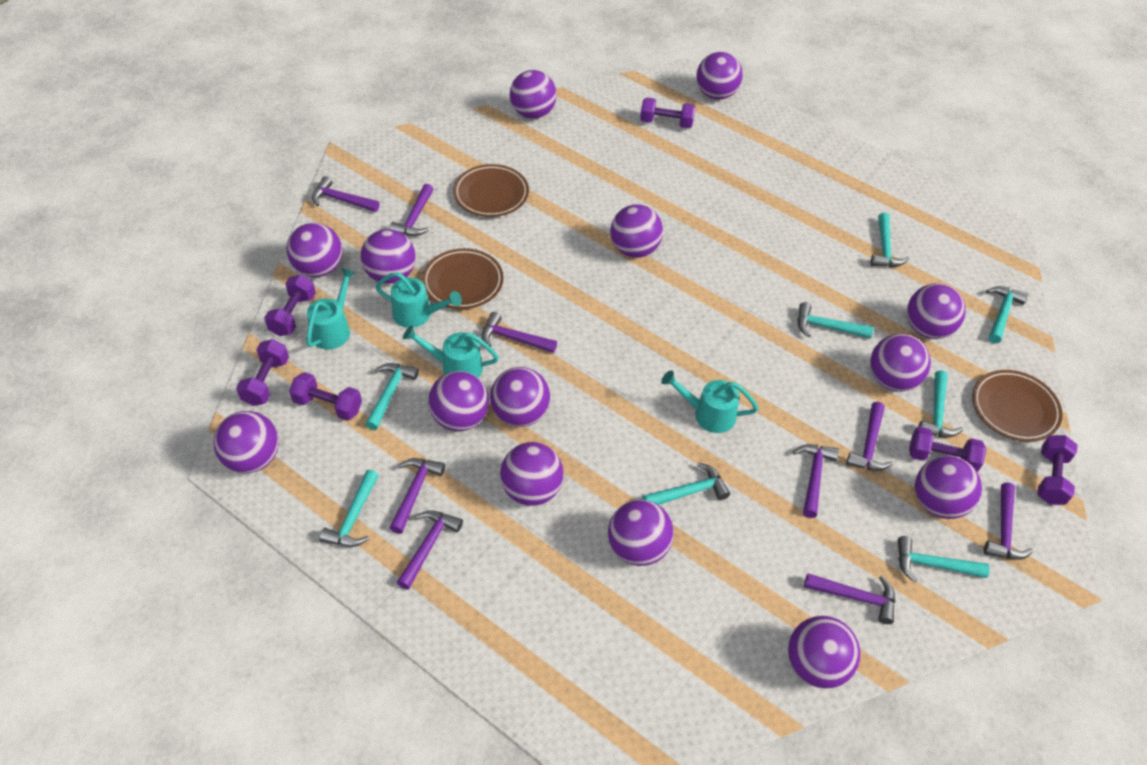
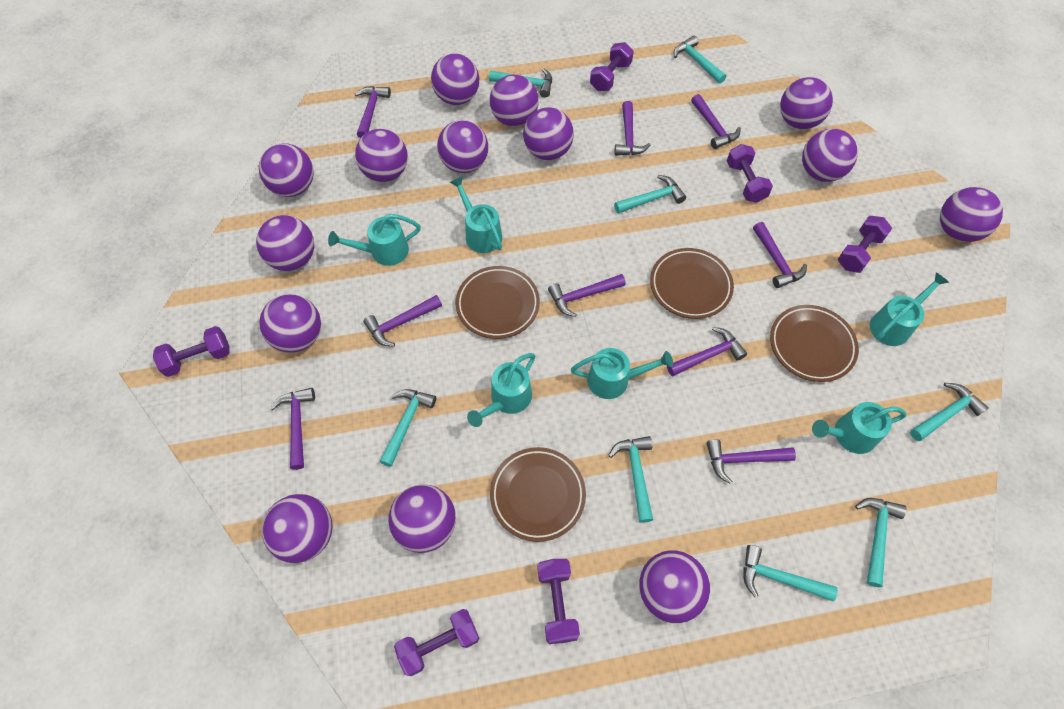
brown plate: [422,248,504,309] [453,164,529,217] [972,370,1063,442] = 3 -> [456,266,540,339] [490,447,586,542] [650,248,734,319] [770,305,859,382] = 4
turquoise watering can: [306,268,356,350] [376,272,462,328] [403,325,499,378] [661,371,759,433] = 4 -> [328,214,421,266] [449,176,502,253] [467,353,535,427] [571,348,673,399] [812,402,906,454] [870,272,949,346] = 6

